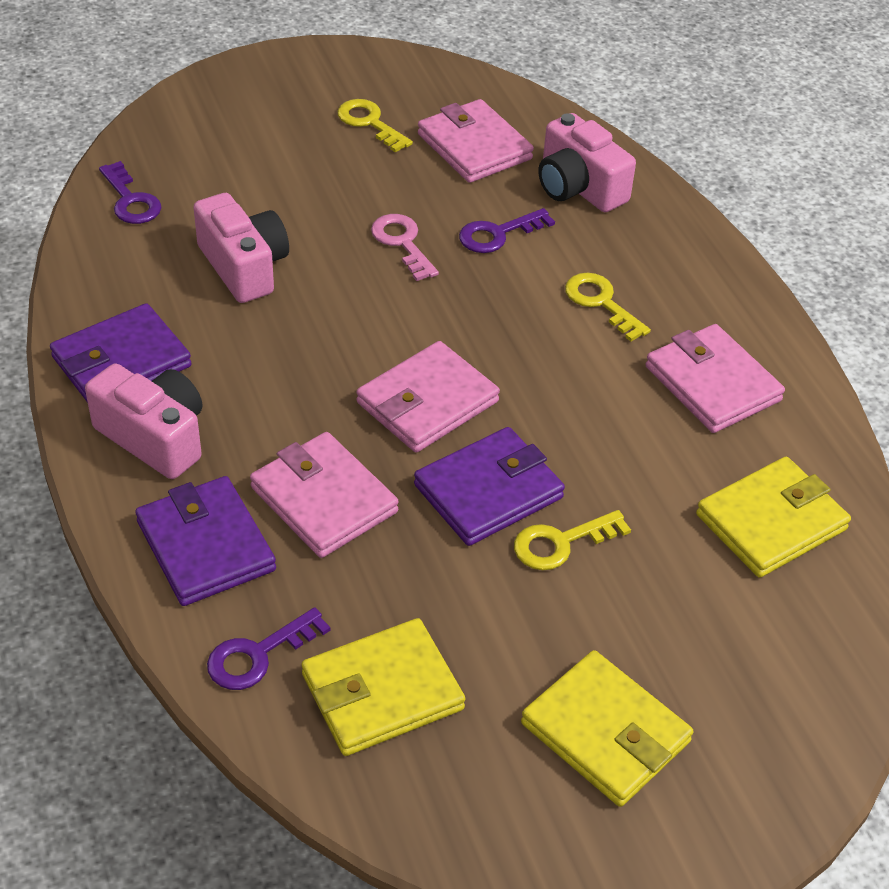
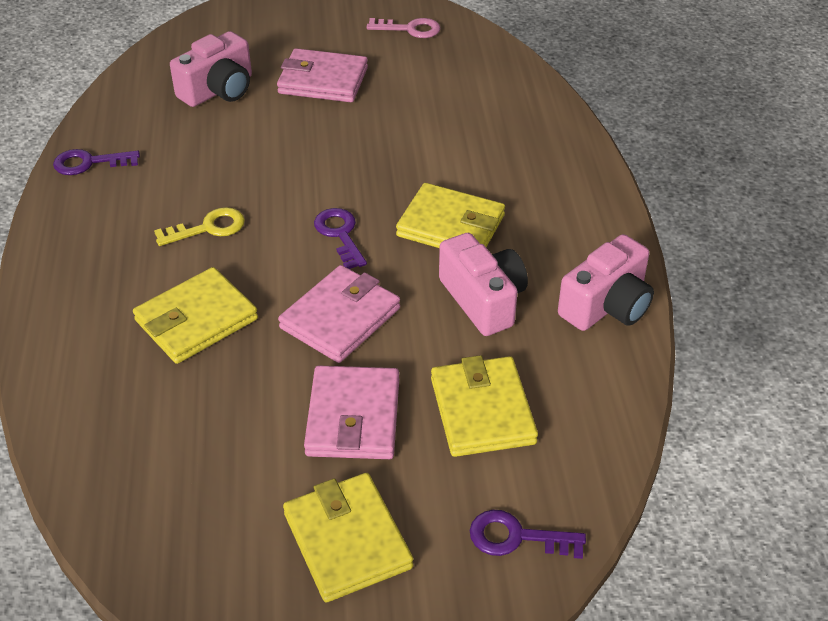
pink wallet: [250,432,399,558] [356,341,500,453] [418,99,534,183] [646,324,785,433] = 4 -> [277,48,368,102] [278,265,400,363] [304,366,399,459] = 3
purple wallet: [50,303,192,403] [135,476,276,606] [414,427,565,546] = 3 -> none = 0
yellow key: [337,99,413,152] [514,510,631,570] [565,273,651,342] = 3 -> [154,207,245,246] = 1
yellow wallet: [302,618,465,756] [521,650,693,807] [696,457,851,578] = 3 -> [133,267,258,364] [283,473,413,602] [396,183,505,248] [431,355,538,457] = 4

